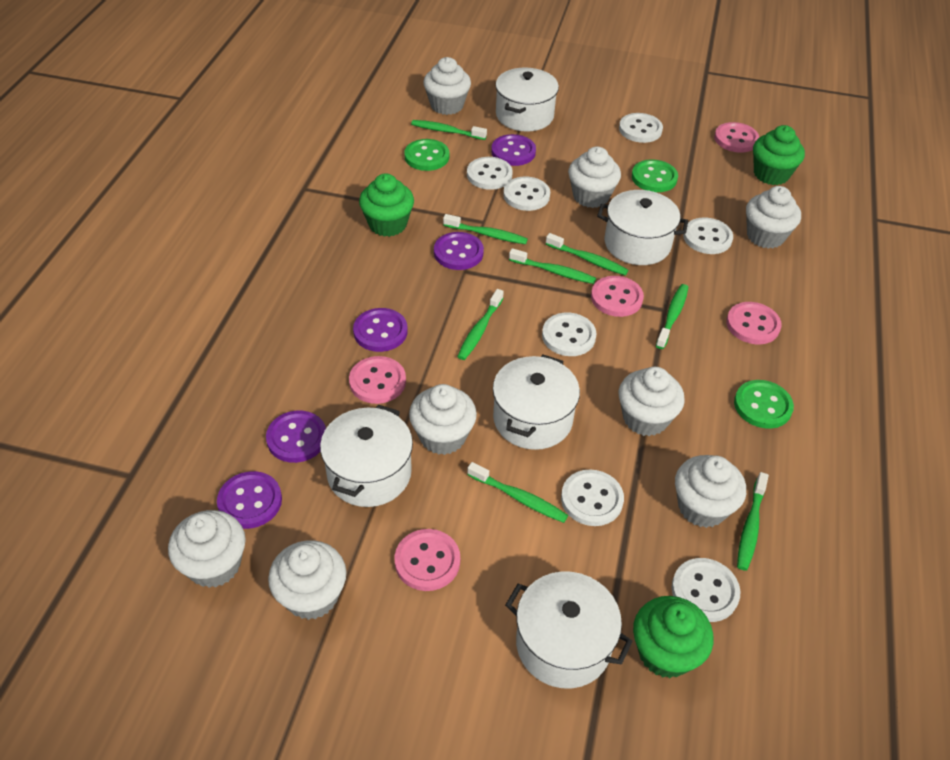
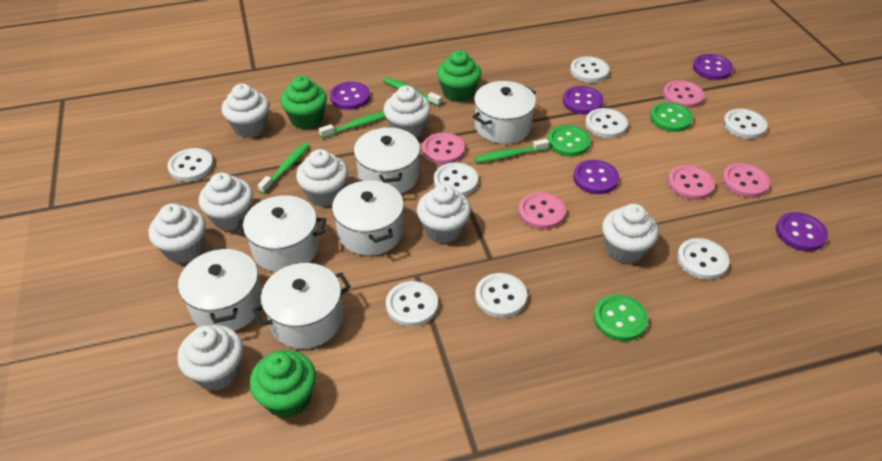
green toothbrush: [411,120,487,140] [443,214,528,244] [457,289,504,360] [467,462,568,523] [509,248,596,284] [546,233,628,275] [656,284,688,349] [737,472,769,571] = 8 -> [258,143,309,194] [319,112,386,138] [383,77,442,106] [474,139,549,163] = 4
white button: [467,157,513,190] [503,177,550,211] [542,312,596,356] [561,469,624,526] [619,113,663,143] [672,558,740,622] [683,217,733,254] = 7 -> [167,148,214,182] [386,281,438,327] [433,162,478,196] [475,273,527,318] [570,56,609,83] [585,108,628,138] [677,238,729,280] [723,109,768,139] = 8
white pot: [320,405,413,507] [493,355,580,450] [495,68,559,132] [505,571,633,688] [597,190,688,265] = 5 -> [178,247,262,331] [235,195,326,272] [252,263,351,349] [332,180,404,256] [354,127,420,194] [472,81,536,144] = 6

